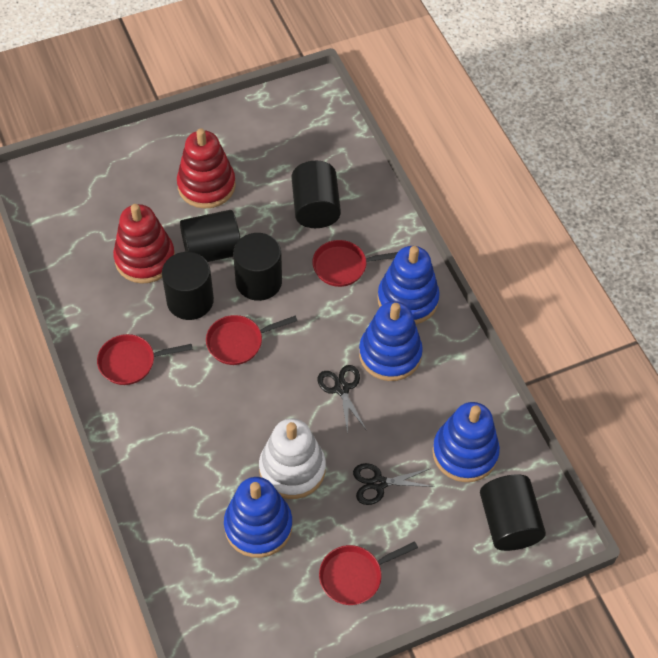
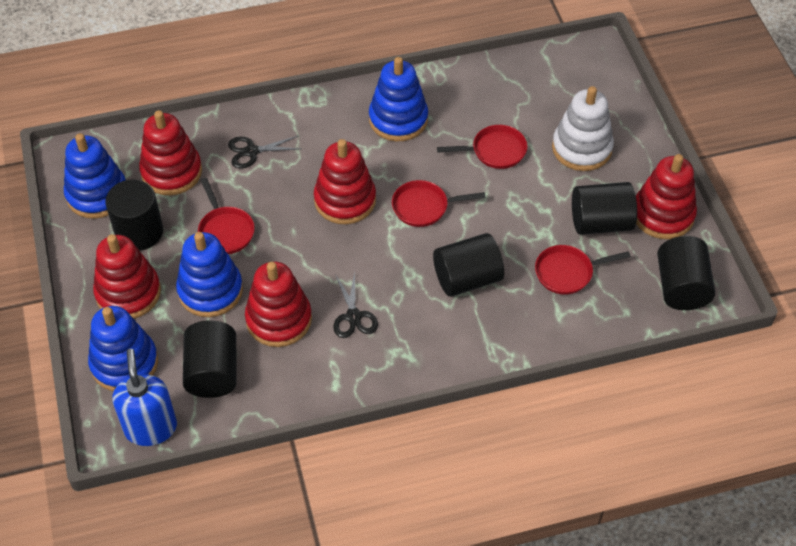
blue soap dispenser: none = 0 -> [112,349,177,446] = 1
red stacking toy: [113,204,175,284] [177,128,236,209] = 2 -> [93,234,161,319] [139,110,202,195] [245,262,312,347] [314,139,376,224] [636,154,697,239] = 5

